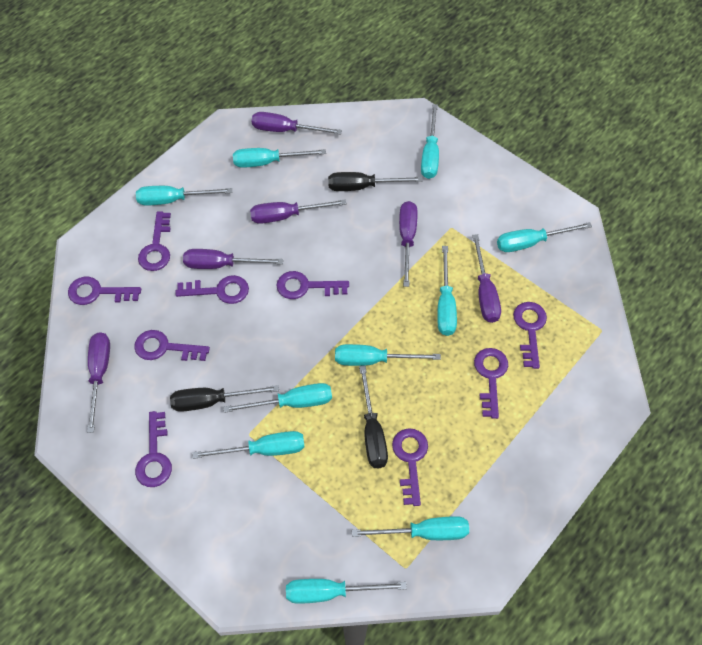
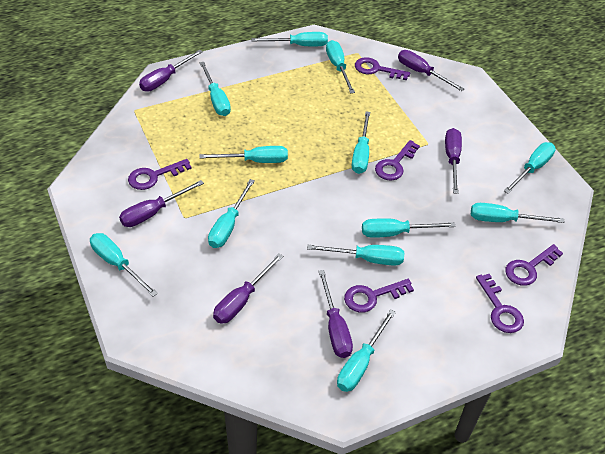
black screwdriver: [170,385,279,412] [328,172,423,191] [359,365,388,468] = 3 -> none = 0
purple key: [68,277,141,305] [134,330,210,361] [135,411,172,487] [138,211,171,271] [176,275,249,304] [276,271,349,299] [392,428,428,506] [474,348,508,419] [513,302,547,369] = 9 -> [128,159,192,190] [344,279,414,313] [355,57,410,80] [375,140,420,181] [476,274,524,333] [505,244,563,286] = 6
turquoise screwdriver: [136,186,232,206] [192,431,305,459] [223,383,332,413] [233,148,326,168] [286,579,407,604] [335,344,441,366] [352,516,469,540] [421,104,439,179] [437,246,457,336] [497,222,592,252] = 10 -> [90,233,158,297] [199,146,288,163] [200,62,231,116] [208,179,255,248] [251,32,328,46] [307,245,404,266] [326,40,355,93] [337,309,396,392] [352,111,370,174] [362,218,456,238] [471,203,565,223] [504,142,556,193] = 12

